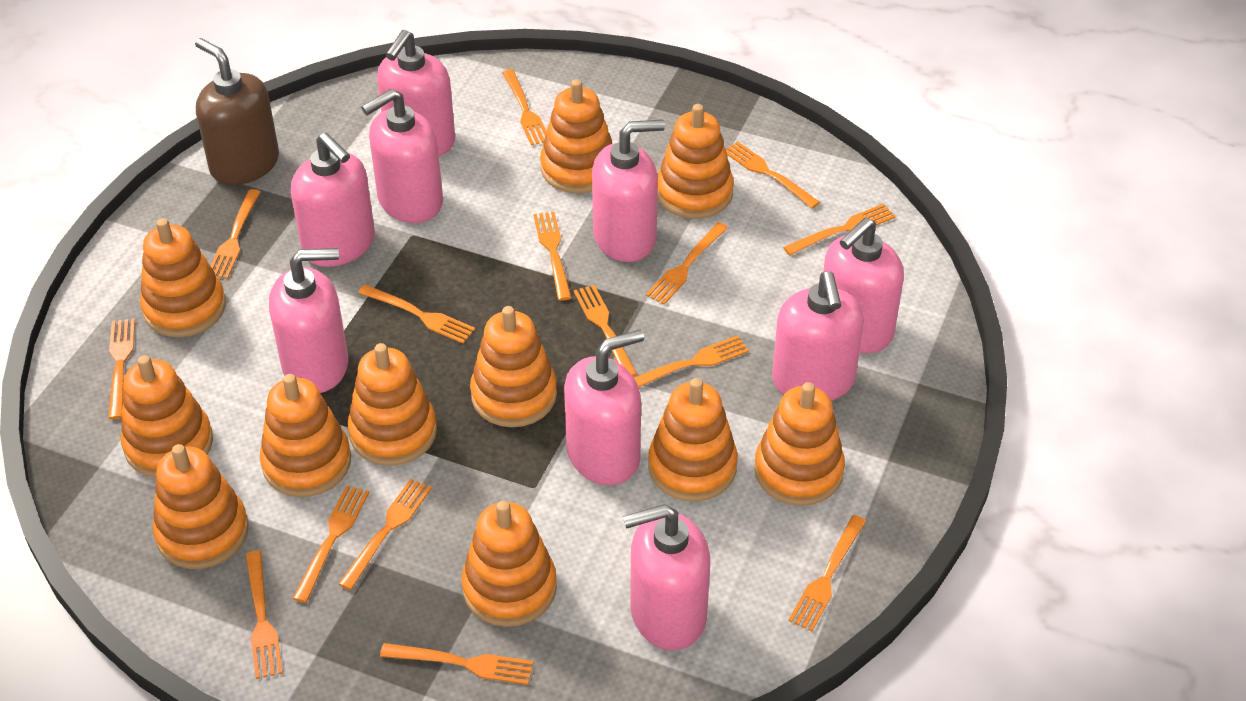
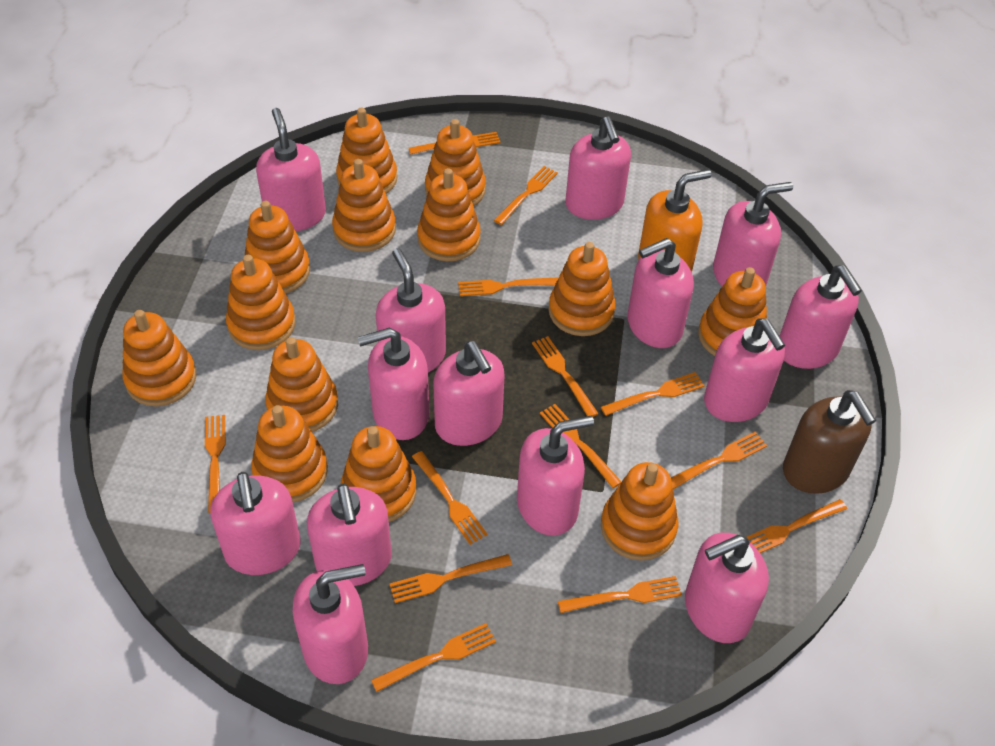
orange fork: [108,319,135,419] [211,189,260,279] [245,551,283,679] [292,485,369,603] [338,479,432,590] [358,284,475,344] [380,643,534,685] [502,69,547,145] [533,212,572,301] [574,285,637,377] [634,335,749,387] [646,222,728,304] [726,141,820,208] [783,204,896,255] [788,515,866,631] = 15 -> [205,415,225,513] [371,623,496,692] [389,554,512,603] [409,132,501,154] [412,451,488,545] [458,277,559,296] [494,166,558,225] [532,336,599,417] [540,404,621,488] [558,576,682,613] [601,372,705,416] [671,432,767,489] [747,499,847,553] = 13
orange soap dispenser: none = 0 -> [638,169,711,272] = 1
orange stacking toy: [121,355,213,478] [140,218,226,337] [153,444,249,569] [260,374,351,497] [348,343,437,466] [461,501,557,627] [470,306,557,427] [540,79,612,193] [648,378,738,501] [657,104,734,219] [754,382,845,506] = 11 -> [122,310,197,406] [226,255,296,350] [245,201,310,294] [251,405,328,502] [265,337,338,432] [332,159,396,252] [336,107,397,194] [341,426,416,522] [417,168,481,262] [425,119,486,206] [548,242,616,336] [601,462,678,560] [698,267,767,356] = 13
pink soap dispenser: [269,248,348,393] [291,133,375,267] [361,89,443,223] [377,30,455,156] [564,330,644,485] [592,120,665,262] [623,504,710,651] [772,271,864,401] [823,217,904,353] = 9 -> [210,472,301,575] [256,108,326,231] [293,564,368,684] [307,483,392,586] [358,328,429,440] [376,248,446,373] [433,341,505,446] [517,416,594,536] [565,116,631,220] [627,238,694,348] [685,533,769,643] [704,318,785,422] [713,182,793,286] [780,265,862,369] = 14

